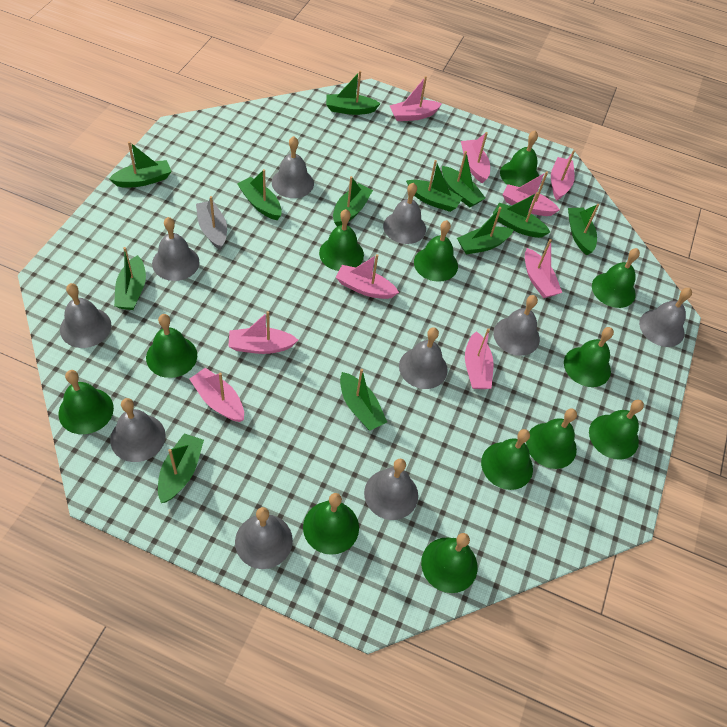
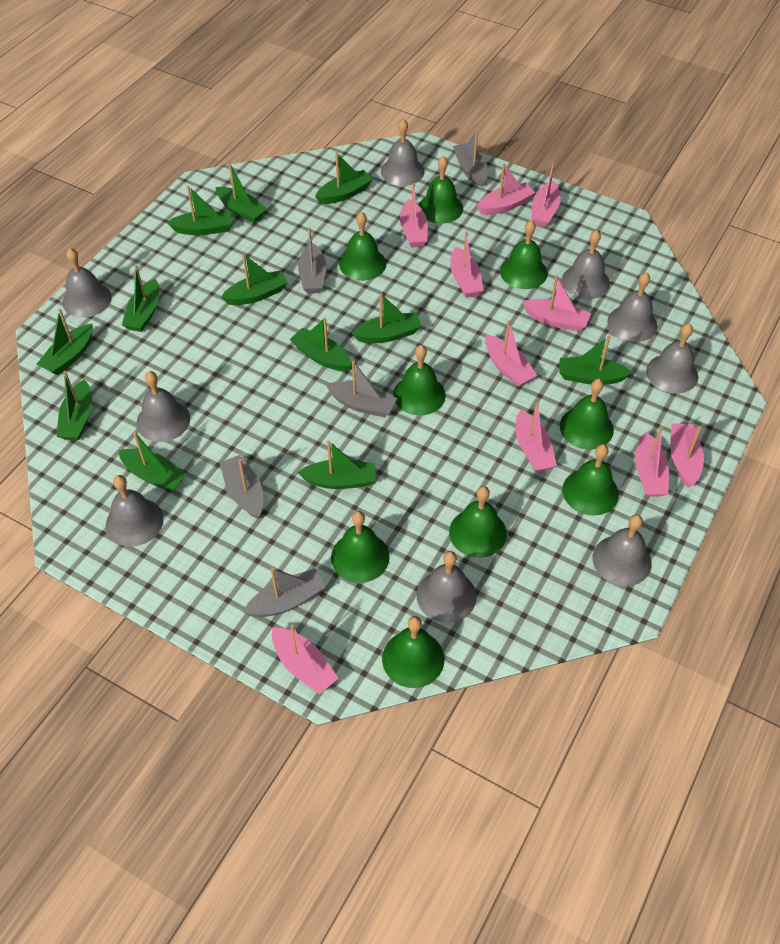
green bell: [58,370,114,434] [146,314,197,378] [303,493,359,555] [319,209,364,271] [414,220,458,282] [421,533,478,593] [481,429,533,490] [500,130,539,187] [526,408,577,469] [564,327,614,387] [589,400,644,460] [592,248,640,308] = 12 -> [331,511,390,583] [339,212,386,281] [382,616,444,688] [393,345,446,415] [418,155,463,224] [449,486,507,558] [500,220,548,289] [560,379,614,449] [562,444,619,516] = 9
grey bell: [60,283,112,348] [110,398,166,462] [152,217,199,281] [235,507,293,569] [272,136,314,198] [364,459,418,520] [383,183,426,244] [399,327,448,389] [493,295,540,356] [639,288,692,347] = 10 -> [62,248,112,318] [106,475,164,547] [137,371,190,442] [381,119,425,186] [417,551,477,623] [562,230,610,299] [593,514,652,586] [607,272,657,342] [646,323,698,394] = 9
grey boat: [196,196,227,250] = 1 -> [220,455,263,519] [244,568,326,617] [298,227,326,293] [326,360,397,417] [453,130,488,187] = 5
pink boat: [190,368,244,422] [228,311,298,354] [335,254,399,299] [390,76,442,121] [461,132,490,183] [465,328,494,389] [502,171,560,216] [525,239,562,298] [551,150,575,200] = 9 -> [272,625,338,694] [400,183,428,248] [450,231,484,298] [477,163,535,215] [485,320,538,387] [516,402,557,472] [522,275,591,331] [531,163,561,227] [635,426,669,496] [670,424,704,488] = 10

